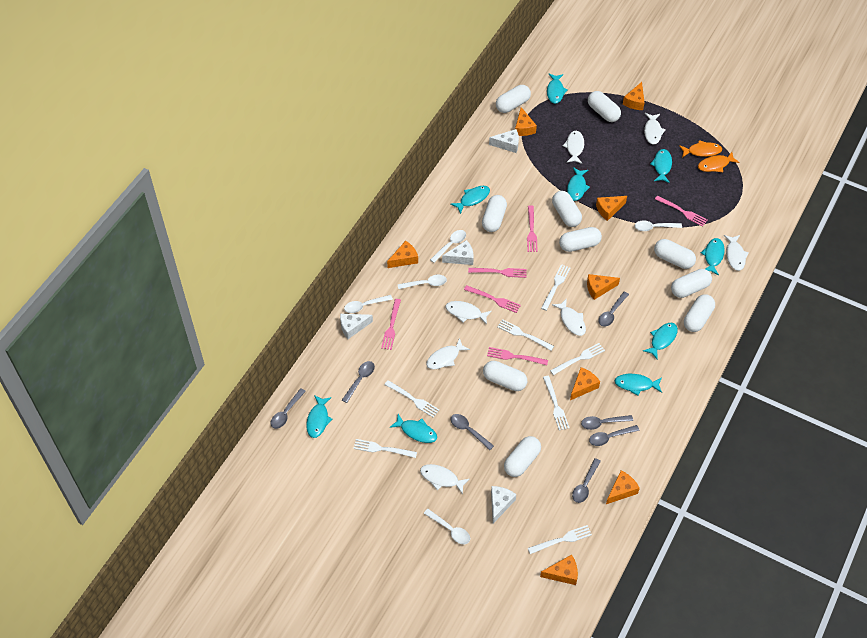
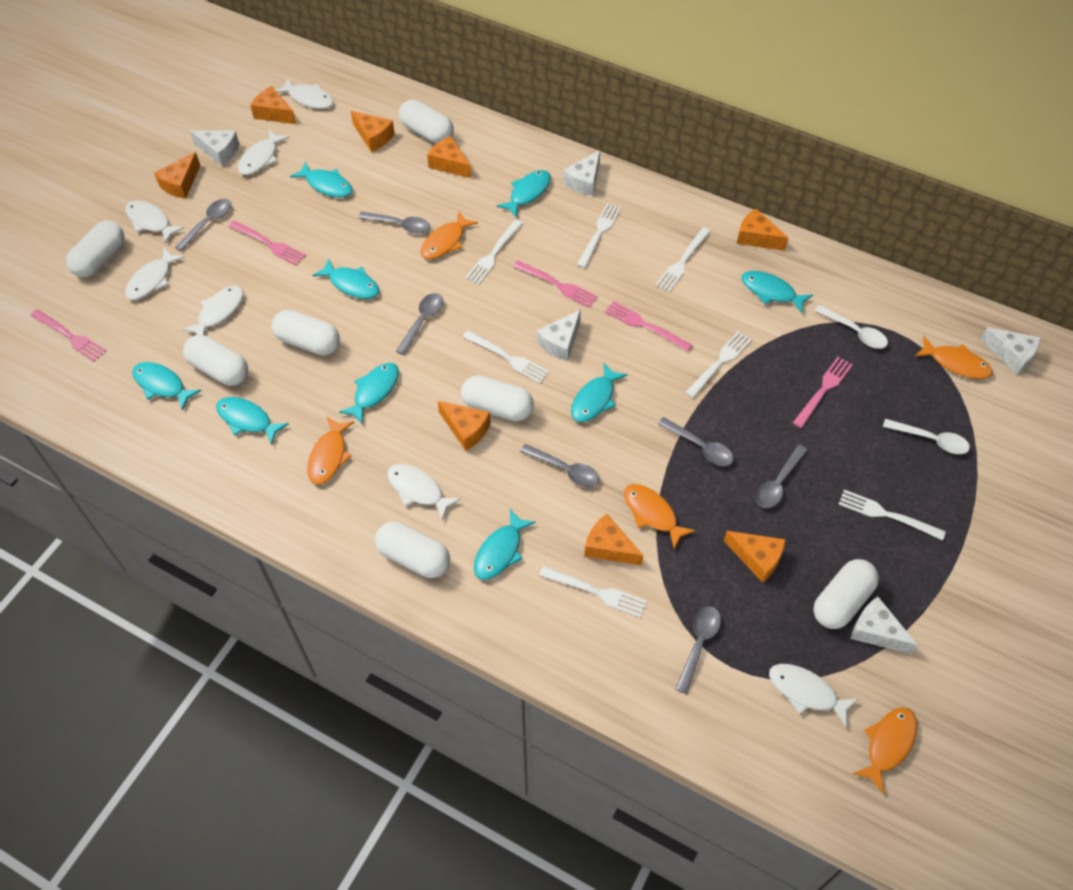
orange fish: [679,140,722,158] [698,152,740,172] = 2 -> [307,417,354,484] [421,211,478,259] [624,484,696,549] [852,707,917,794] [915,336,992,379] = 5
pink fork: [381,299,401,350] [464,285,521,313] [468,268,527,278] [487,347,548,365] [527,205,538,252] [655,195,707,227] = 6 -> [30,309,107,362] [228,221,306,266] [513,260,598,308] [605,301,692,352] [793,357,853,428] = 5
white capsule: [482,195,507,232] [483,361,527,391] [496,85,531,113] [504,436,541,477] [552,191,582,227] [559,227,602,252] [588,91,621,122] [654,239,696,269] [671,269,712,298] [684,294,715,332] = 10 -> [66,221,125,277] [183,335,248,386] [272,310,340,355] [375,522,450,578] [399,99,454,144] [461,375,534,421] [813,559,879,629] = 7
white cheese: [340,314,373,339] [442,240,474,265] [489,129,519,153] [491,486,516,523] = 4 -> [190,130,239,166] [537,309,581,361] [563,150,600,196] [850,597,918,654] [980,327,1041,375] = 5
white spoon: [344,295,393,313] [398,275,447,289] [424,509,470,544] [430,230,466,263] [635,220,682,231] = 5 -> [814,304,888,349] [883,419,970,454] = 2

